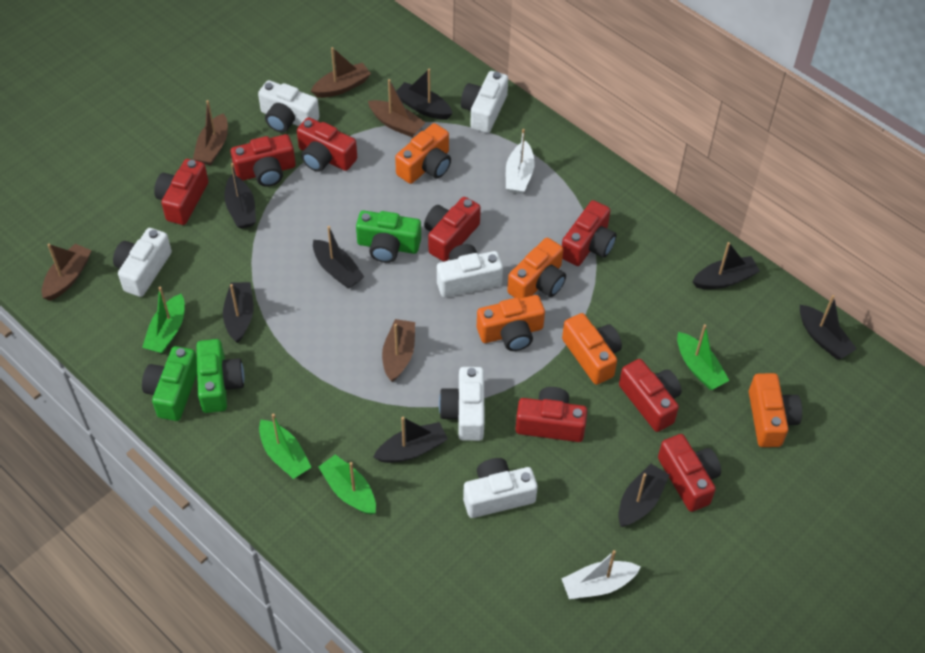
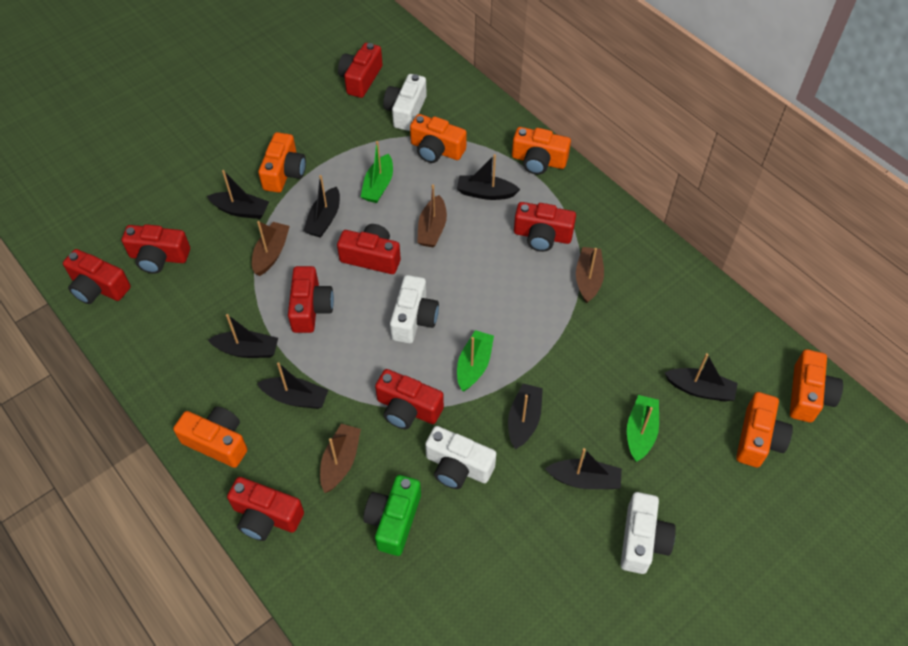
brown boat: [42,244,92,301] [193,100,228,165] [311,47,371,98] [368,79,426,137] [382,319,415,382] = 5 -> [252,221,290,276] [320,424,361,493] [417,184,447,247] [576,247,604,303] = 4
green boat: [142,287,185,354] [259,414,312,479] [318,454,376,515] [677,324,730,390] = 4 -> [361,141,393,203] [457,330,494,391] [627,395,659,462] = 3
green camera: [142,346,197,421] [196,339,244,413] [356,210,421,263] = 3 -> [363,475,421,556] = 1
orange camera: [395,123,451,184] [477,295,545,351] [507,238,566,299] [562,313,622,385] [749,373,802,447] = 5 -> [173,406,247,468] [258,132,306,193] [410,114,467,163] [512,127,571,175] [736,392,793,468] [790,349,843,422] = 6
white boat: [506,129,535,194] [561,550,641,599] = 2 -> none = 0
white camera: [113,228,172,297] [258,80,319,133] [437,244,503,298] [439,367,484,441] [461,71,508,133] [463,458,538,518] = 6 -> [383,74,427,131] [390,275,439,344] [425,426,496,489] [620,492,676,574] = 4

